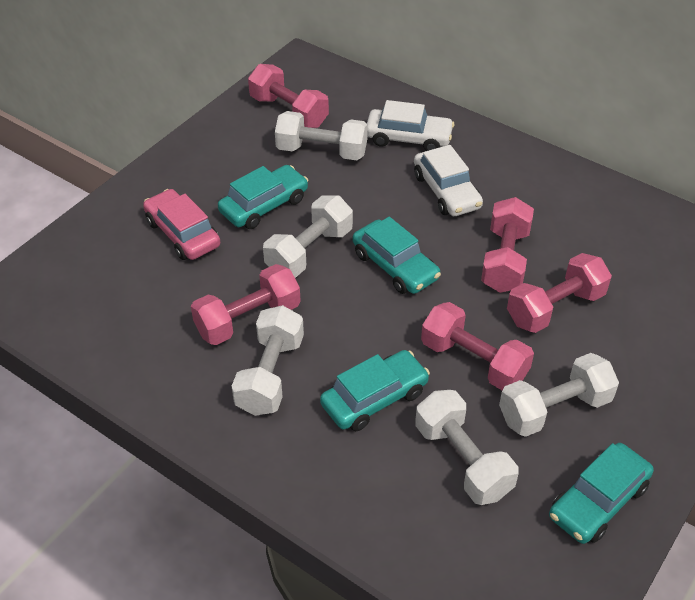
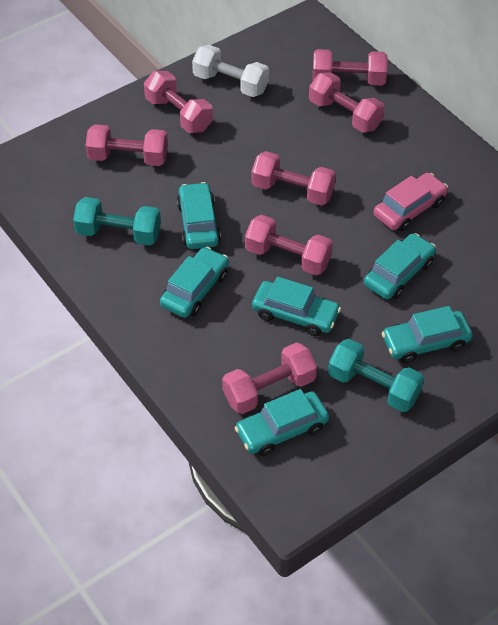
pink dumbbell: [191,264,301,345] [248,64,329,128] [421,302,534,390] [481,197,534,293] [507,253,612,333] = 5 -> [86,124,168,166] [144,71,213,133] [222,343,317,414] [245,215,333,275] [251,151,336,206] [309,72,385,133] [313,49,388,85] = 7
turquoise car: [218,165,308,229] [320,350,430,431] [353,217,441,294] [549,443,654,544] = 4 -> [160,247,229,318] [177,182,221,249] [234,389,329,456] [252,276,341,336] [364,233,436,299] [382,306,473,363] = 6
turquoise dumbbell: none = 0 -> [73,197,161,246] [328,339,424,412] = 2
white car: [367,100,454,151] [414,145,483,216] = 2 -> none = 0
white dumbbell: [232,305,304,416] [263,196,353,278] [275,111,368,160] [415,390,519,505] [499,353,619,437] = 5 -> [192,45,269,97] = 1

